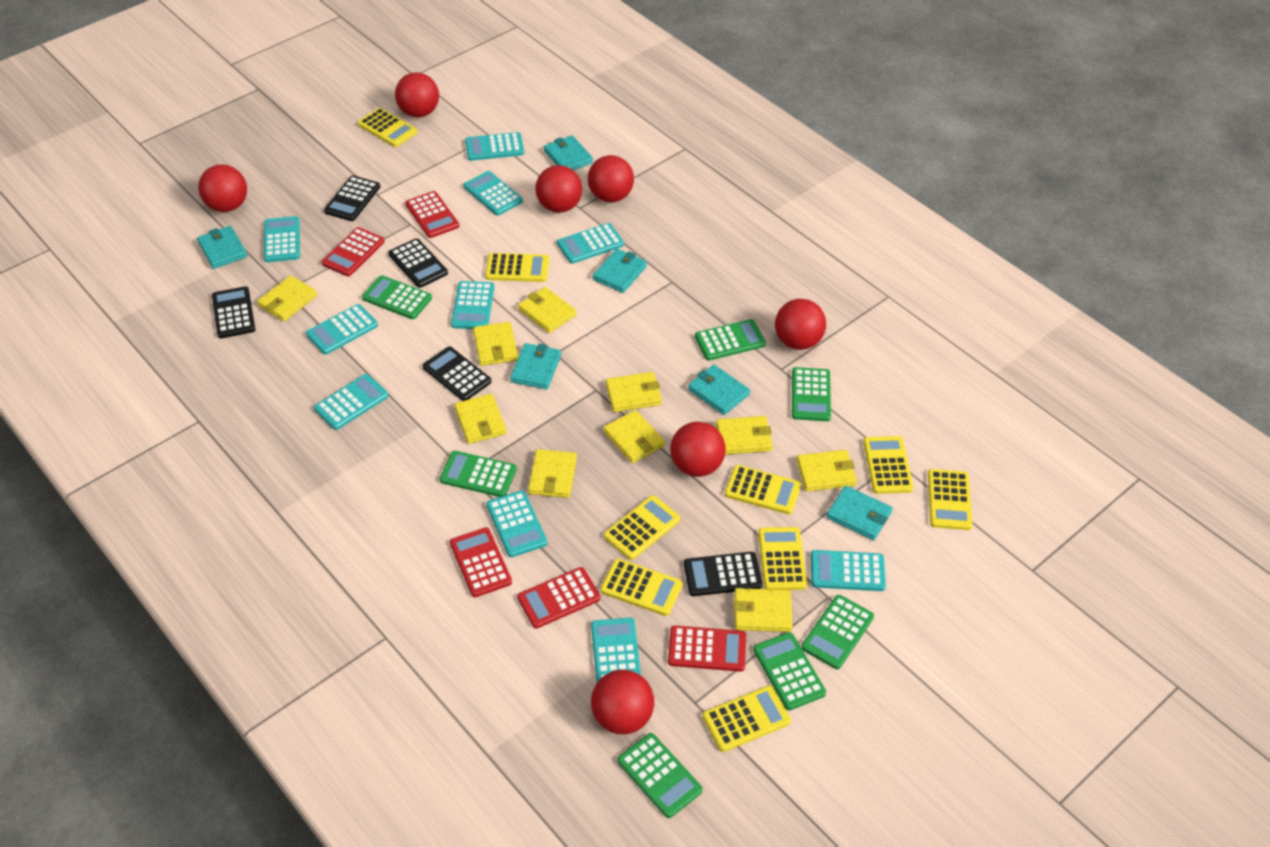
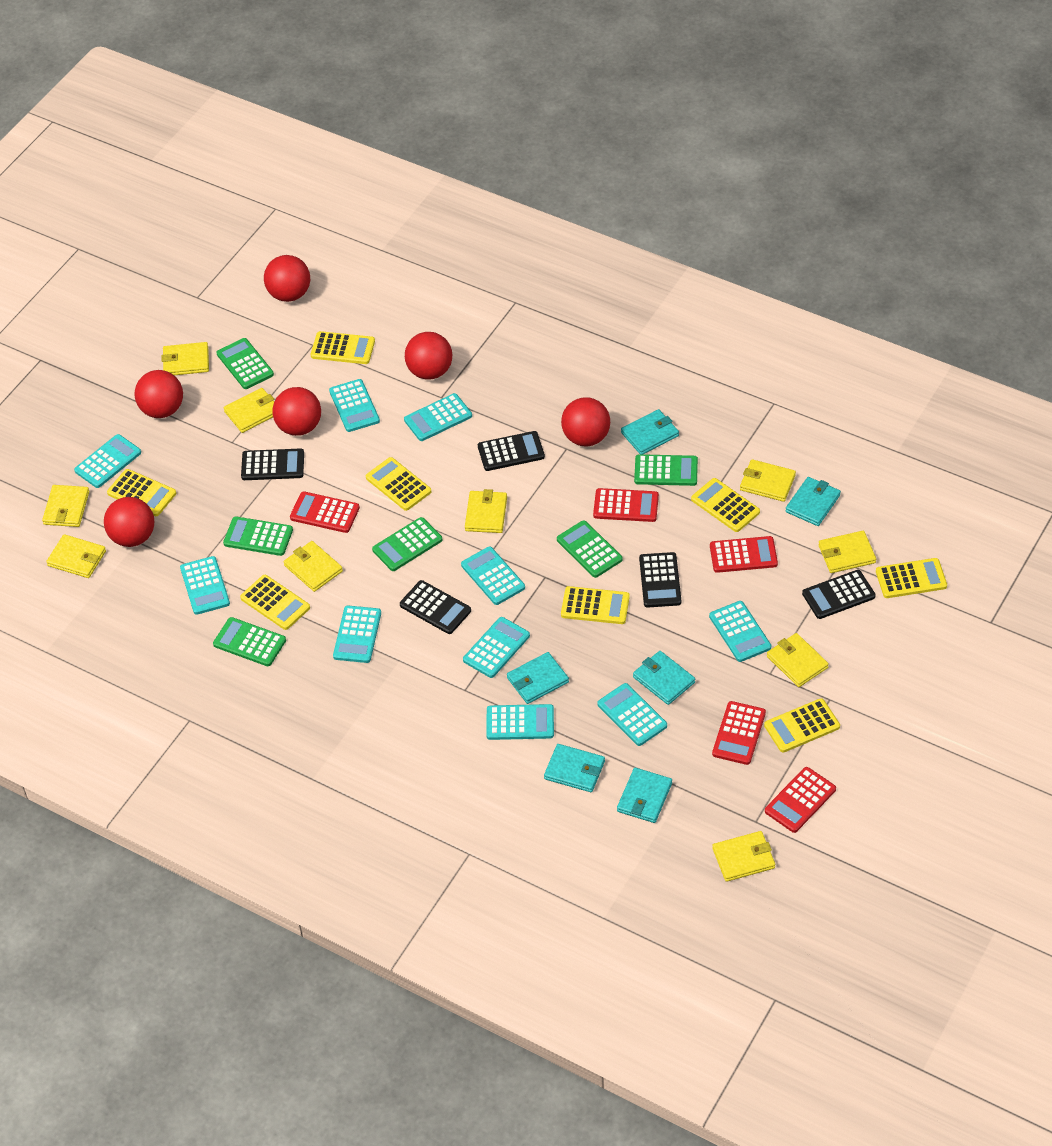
green calculator: [362,275,432,319] [439,451,517,497] [617,733,703,818] [695,319,766,361] [753,632,826,710] [792,367,831,421] [801,595,874,669] = 7 -> [213,617,286,666] [216,338,274,389] [223,517,293,556] [372,517,442,571] [557,520,623,578] [634,454,698,486] = 6
red ball: [198,164,247,212] [395,73,439,117] [536,165,582,213] [588,155,634,202] [591,670,654,734] [670,422,726,477] [775,299,826,350] = 7 -> [104,497,154,547] [134,370,183,418] [264,255,310,302] [272,387,321,436] [405,332,452,380] [561,397,610,446] = 6
yellow calculator: [358,108,417,147] [485,253,549,282] [600,558,683,616] [604,495,680,560] [702,686,791,752] [725,465,801,514] [758,527,807,590] [863,436,914,494] [928,469,973,530] = 9 -> [107,469,176,516] [240,575,310,630] [311,331,375,364] [366,457,431,511] [561,586,630,624] [691,478,760,532] [764,698,840,753] [876,558,947,598] = 8

